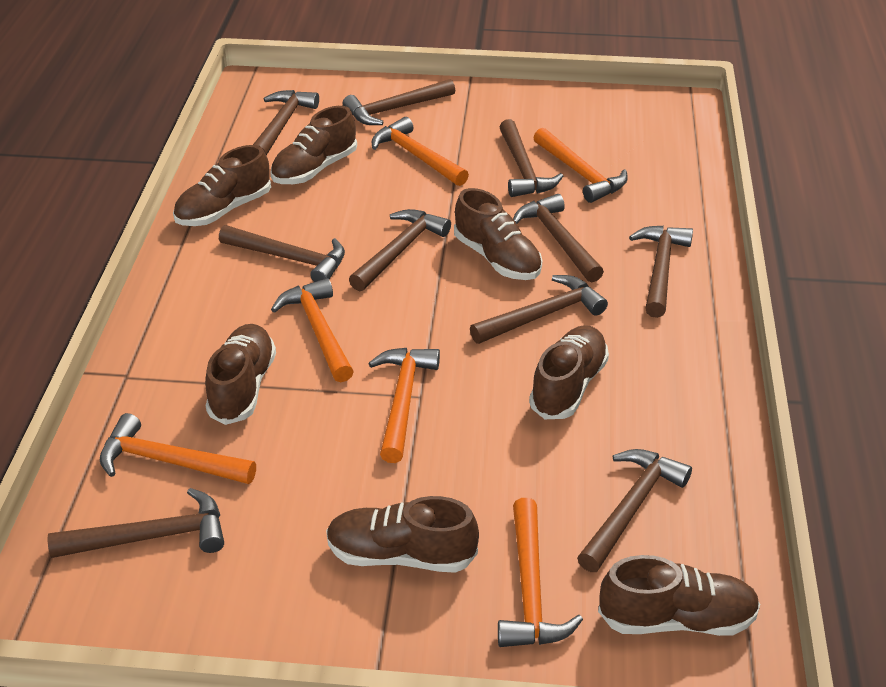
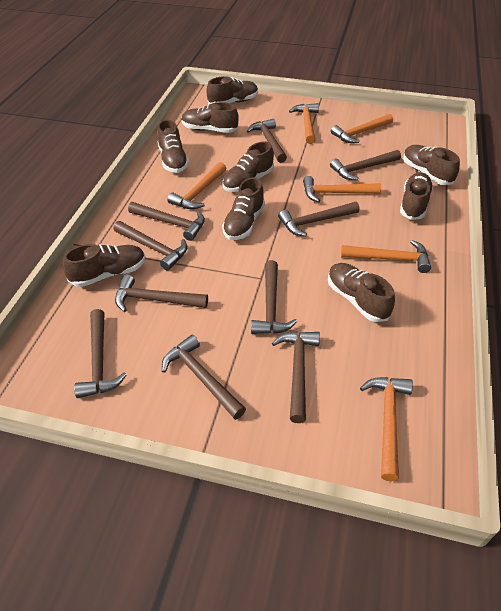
brown shoe: [173,145,271,226] [205,324,276,425] [270,106,357,184] [326,496,479,573] [454,188,543,280] [529,325,609,419] [598,555,760,636] = 7 -> [63,244,145,287] [157,120,189,173] [182,102,238,133] [206,76,258,104] [222,177,265,240] [223,141,274,192] [328,263,395,322] [400,172,433,220] [403,145,460,185] = 9

